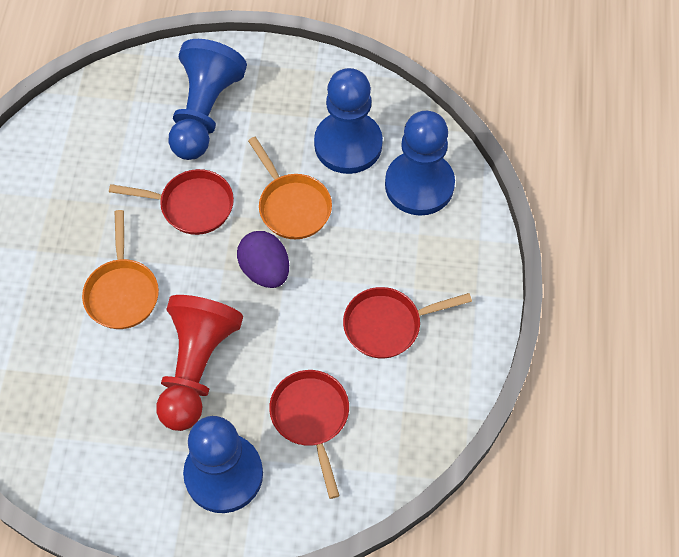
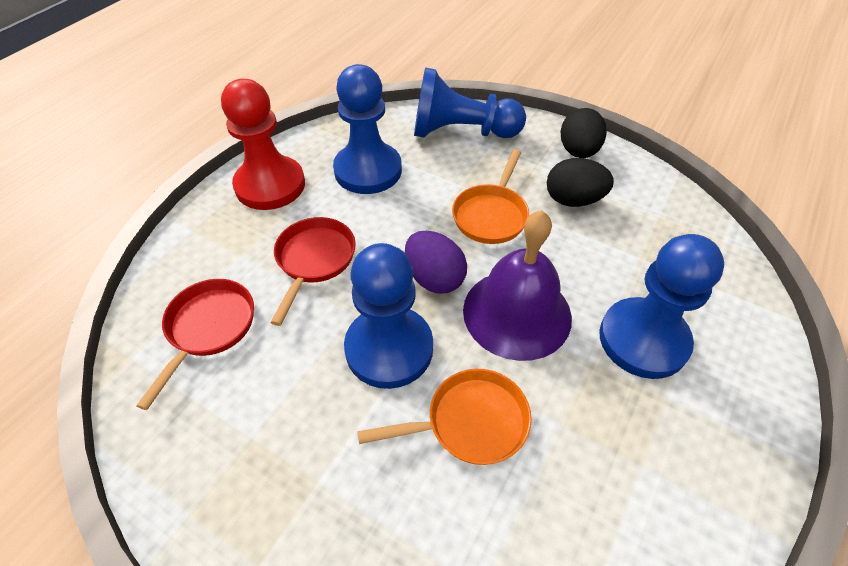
black egg: none = 0 -> [547,158,614,207] [561,108,607,158] = 2
purple bell: none = 0 -> [463,210,572,361] = 1
red pan: [109,169,234,235] [269,370,349,499] [343,287,472,359] = 3 -> [136,279,254,410] [270,217,356,326] = 2

